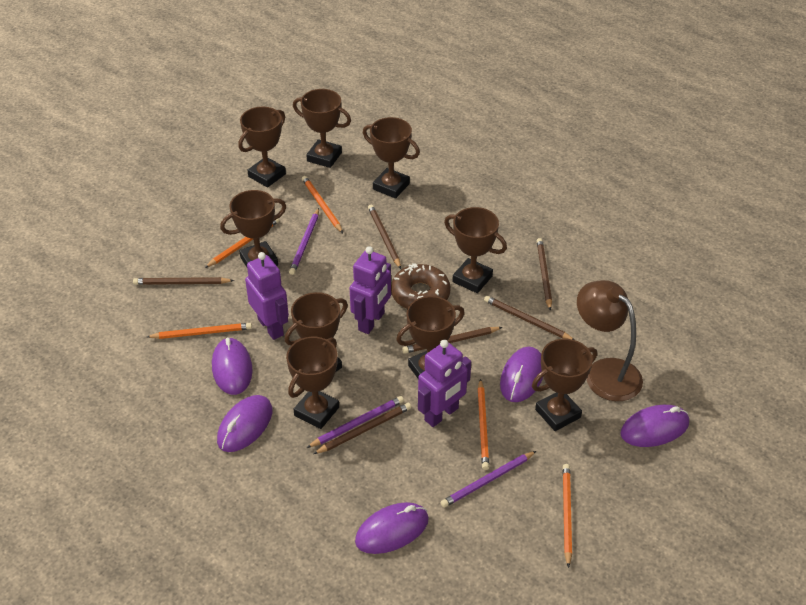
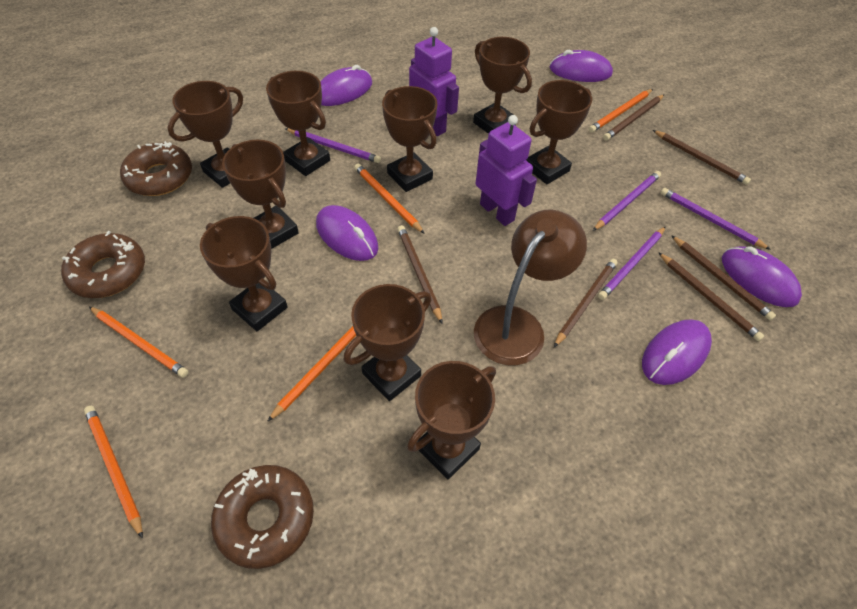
brown donut: [391,263,451,309] = 1 -> [61,231,145,298] [120,141,192,196] [211,465,314,569] = 3
purple pencil: [289,208,319,275] [306,396,404,448] [440,451,536,508] = 3 -> [285,128,381,163] [593,171,661,231] [598,226,666,300] [661,188,771,250] = 4
purple robot: [245,252,289,340] [350,246,391,334] [418,340,471,427] = 3 -> [409,27,459,136] [476,115,537,226] = 2

